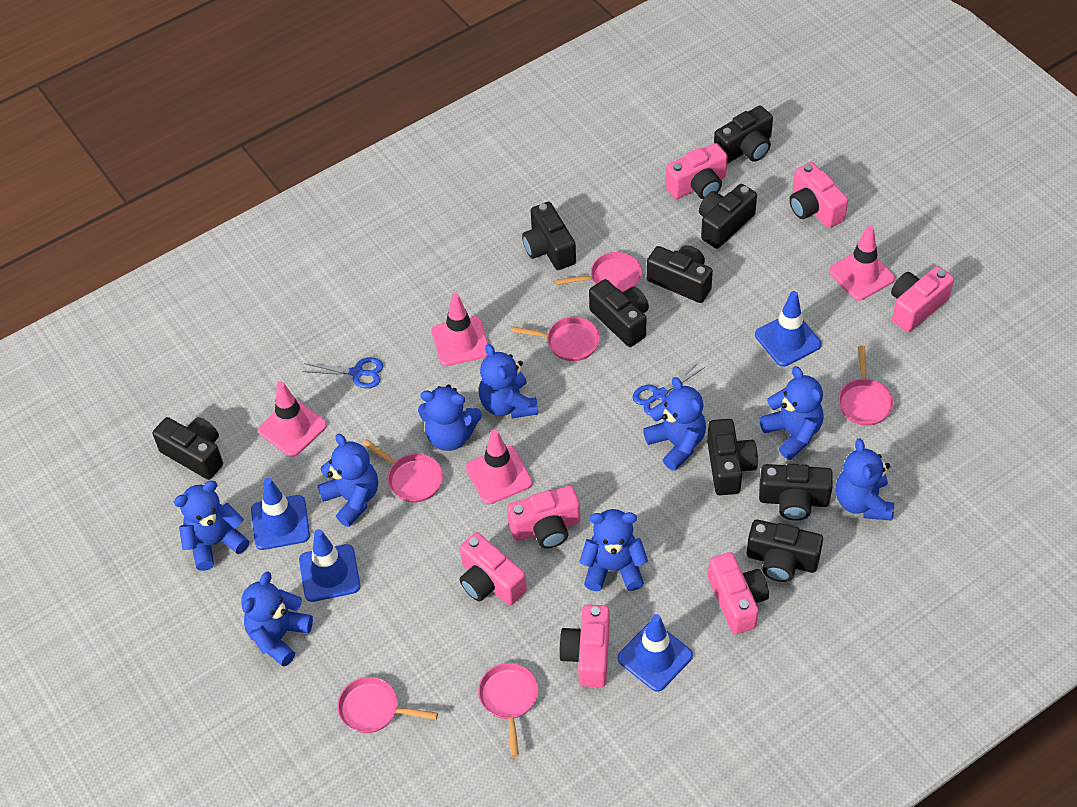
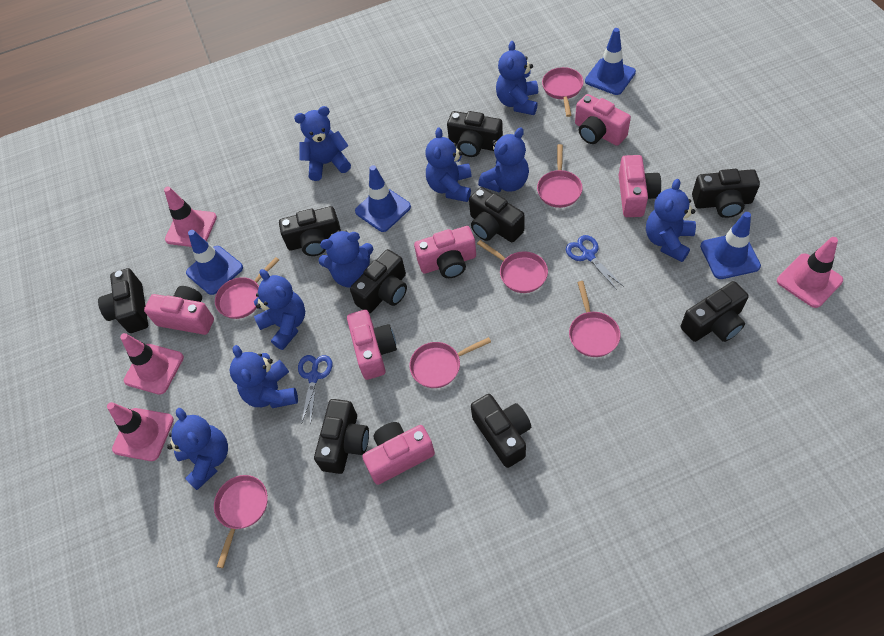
pink camera: [460,532,527,605] [507,486,580,548] [559,604,610,687] [665,143,728,199] [708,552,769,634] [789,162,848,228] [891,266,954,332] = 7 -> [144,286,214,335] [347,310,397,380] [362,422,435,485] [414,226,476,278] [575,94,631,146] [619,155,661,217] = 6
pink pan: [338,677,438,733] [363,439,443,503] [478,663,538,757] [510,317,600,361] [556,252,642,292] [838,345,893,426] = 6 -> [214,475,268,568] [215,257,279,319] [409,337,491,388] [477,240,548,293] [537,144,583,208] [542,67,584,117] [569,281,621,357] = 7

